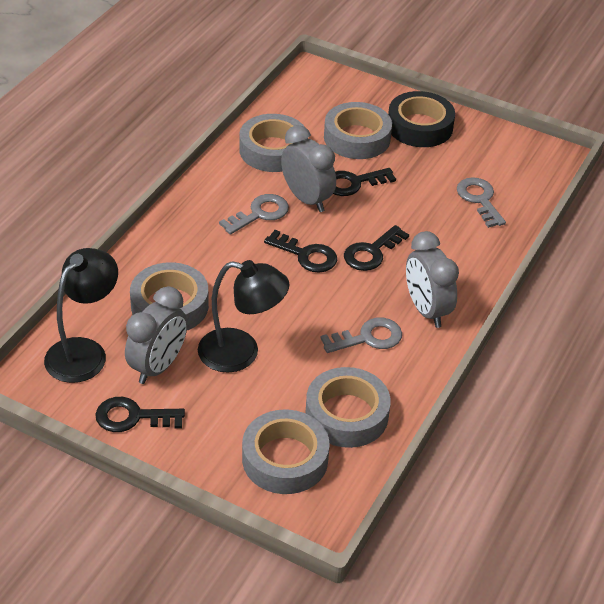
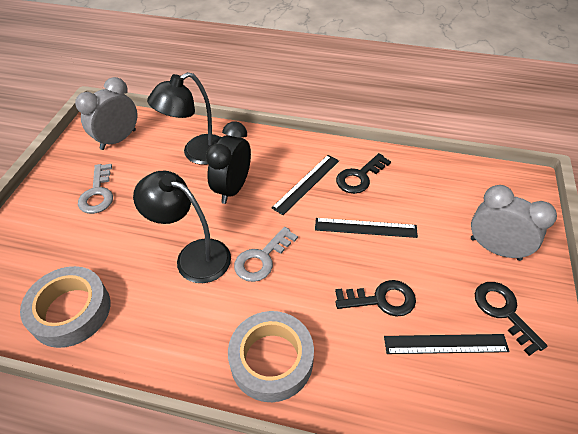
black clock: none = 0 -> [206,121,251,204] = 1
black key: [95,397,185,432] [264,230,337,273] [333,168,396,196] [344,225,409,271] = 4 -> [335,280,416,317] [336,153,391,194] [475,282,547,356] = 3
black ruler: none = 0 -> [272,155,339,215] [315,218,418,238] [384,334,510,354] = 3
black tape: [388,91,455,147] = 1 -> none = 0
grey clock: [125,286,187,384] [281,125,336,212] [406,231,459,328] = 3 -> [75,77,137,150] [471,185,557,261] = 2
grey key: [219,194,289,235] [320,317,402,353] [457,177,506,228] = 3 -> [78,164,113,214] [234,227,298,282] = 2
grey tape: [130,262,209,330] [239,114,308,172] [242,410,330,494] [306,367,391,448] [324,102,392,159] = 5 -> [20,266,110,348] [228,311,314,402] = 2

